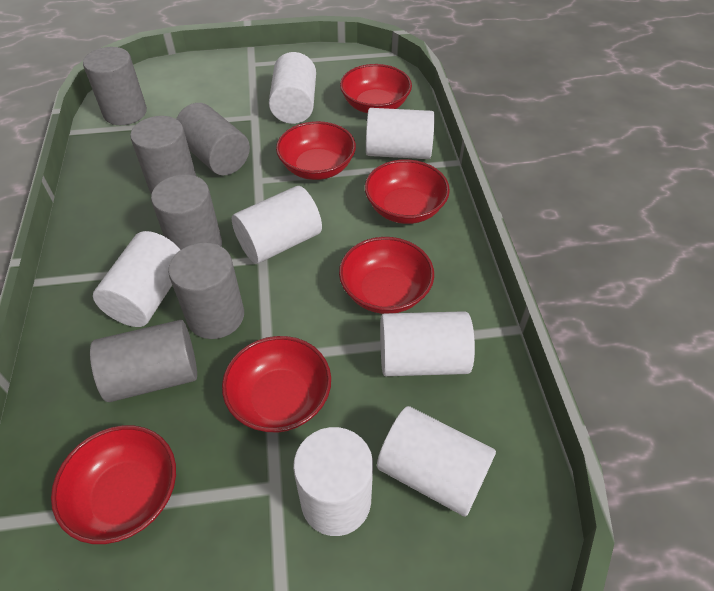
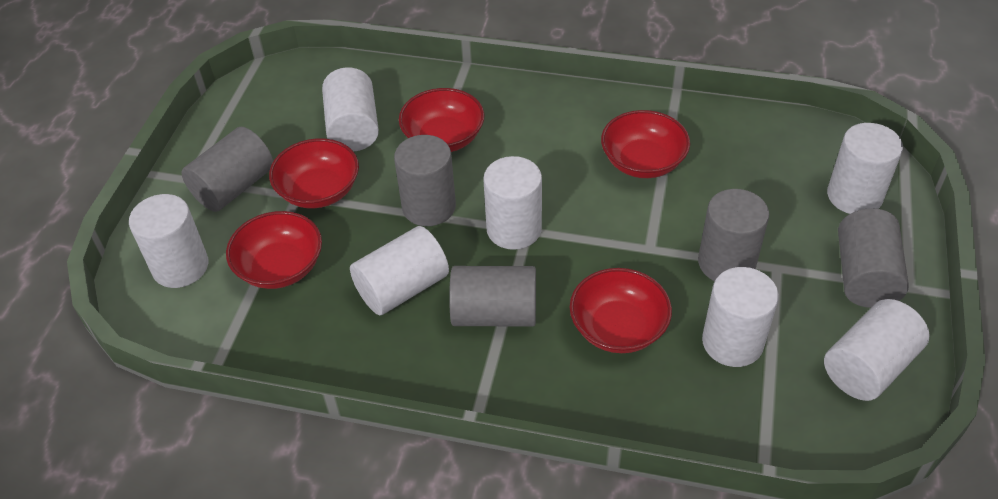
grey cylinder: [83,47,147,125] [90,320,197,402] [130,116,196,194] [151,174,222,250] [168,242,244,339] [176,103,250,175] = 6 -> [181,127,273,212] [394,135,456,226] [449,266,536,327] [698,189,769,281] [838,208,909,308] = 5
red bowl: [51,425,176,544] [222,336,331,432] [276,121,356,180] [339,237,434,314] [340,64,412,113] [365,159,450,224] = 6 -> [226,211,322,289] [269,138,359,208] [399,88,484,152] [569,268,672,353] [601,110,690,178] = 5

